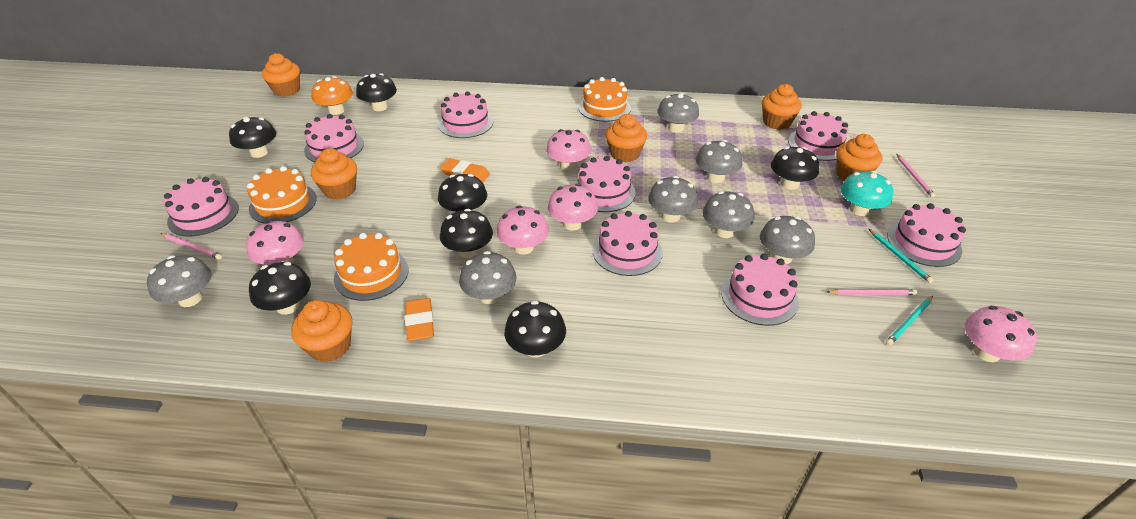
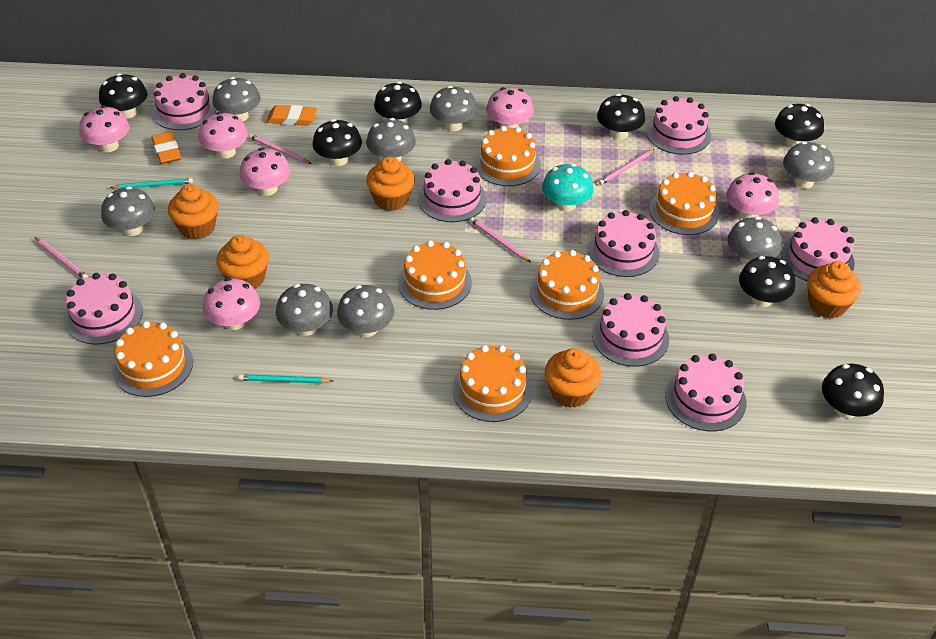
grey mushroom: [147,255,212,307] [459,251,517,304] [648,176,698,223] [657,93,699,133] [696,140,742,183] [702,191,754,238] [760,216,815,264] = 7 -> [101,186,155,236] [212,77,261,121] [276,284,333,336] [337,285,394,337] [366,118,416,161] [430,86,478,131] [727,216,782,265] [783,141,834,189] = 8
orange cake: [247,166,317,224] [334,233,408,301] [578,77,631,122] = 3 -> [113,321,193,397] [398,240,472,310] [453,345,533,422] [474,126,541,186] [530,250,604,320] [649,171,719,235] = 6
orange cupcake: [262,53,300,97] [291,300,352,362] [311,148,357,199] [606,114,647,162] [762,84,802,130] [836,134,882,181] = 6 -> [168,185,219,240] [216,235,269,289] [366,157,415,211] [545,348,602,408] [807,261,861,318] = 5
orange mushroom: [311,76,353,115] = 1 -> none = 0
pink mushroom: [246,221,304,264] [496,205,549,255] [546,129,591,171] [548,184,598,231] [965,306,1037,362] = 5 -> [79,105,129,152] [198,112,248,159] [203,278,260,330] [239,148,291,196] [486,87,534,128] [726,172,779,219] = 6
pink pencil: [160,233,222,259] [827,289,918,295] [896,154,935,198] = 3 -> [35,237,88,279] [249,134,312,164] [470,217,531,262] [599,149,655,185] = 4

